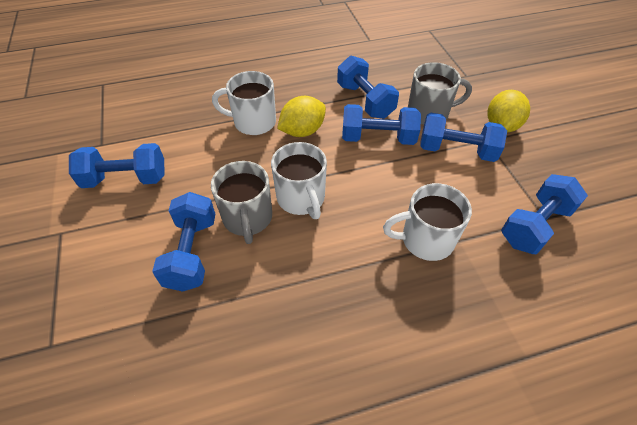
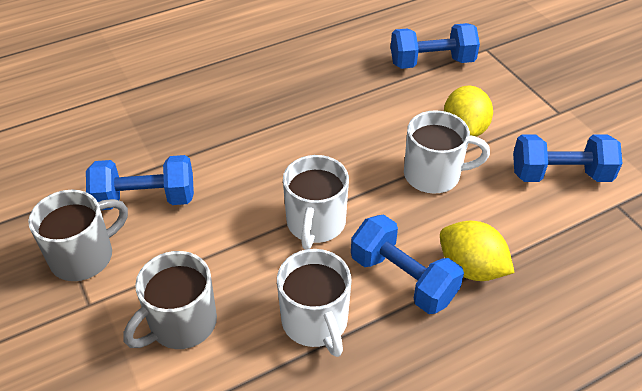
blue dumbbell: [69,143,165,188] [152,192,215,292] [337,56,399,119] [342,104,421,145] [420,113,507,162] [501,174,588,255] = 6 -> [86,155,194,210] [351,215,464,314] [391,23,480,69] [513,134,623,182] = 4

